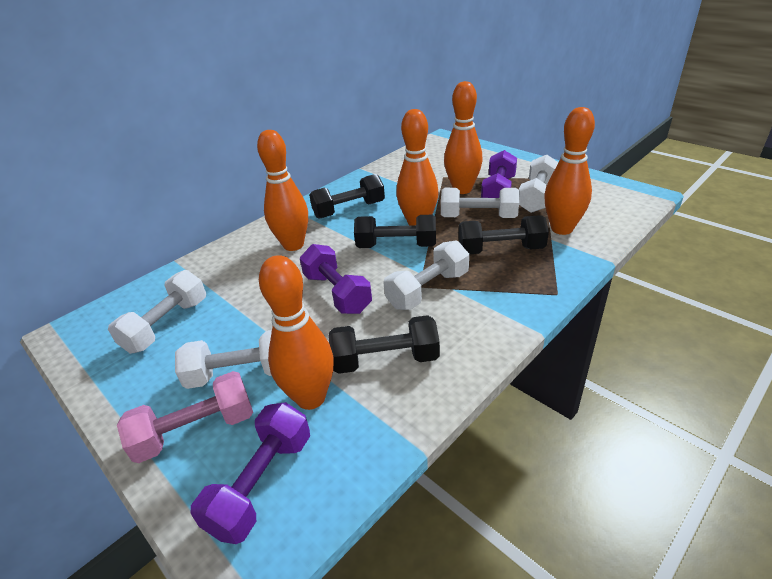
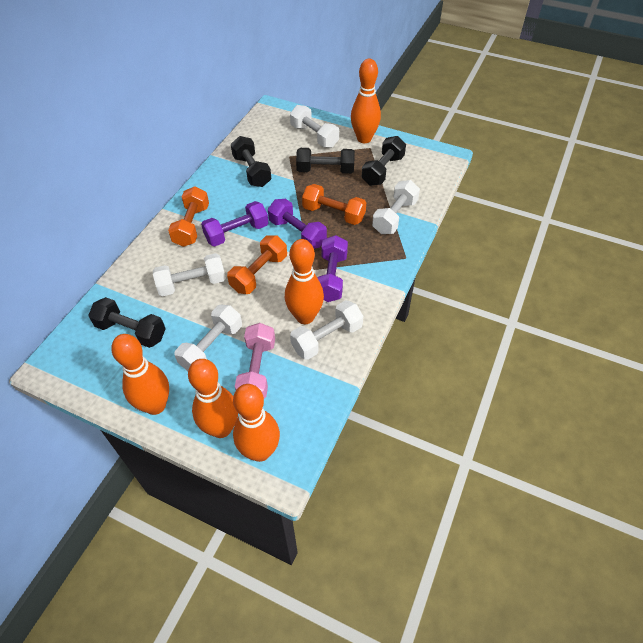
orange dumbbell: none = 0 -> [168,186,209,247] [227,235,287,294] [302,184,366,225] = 3

